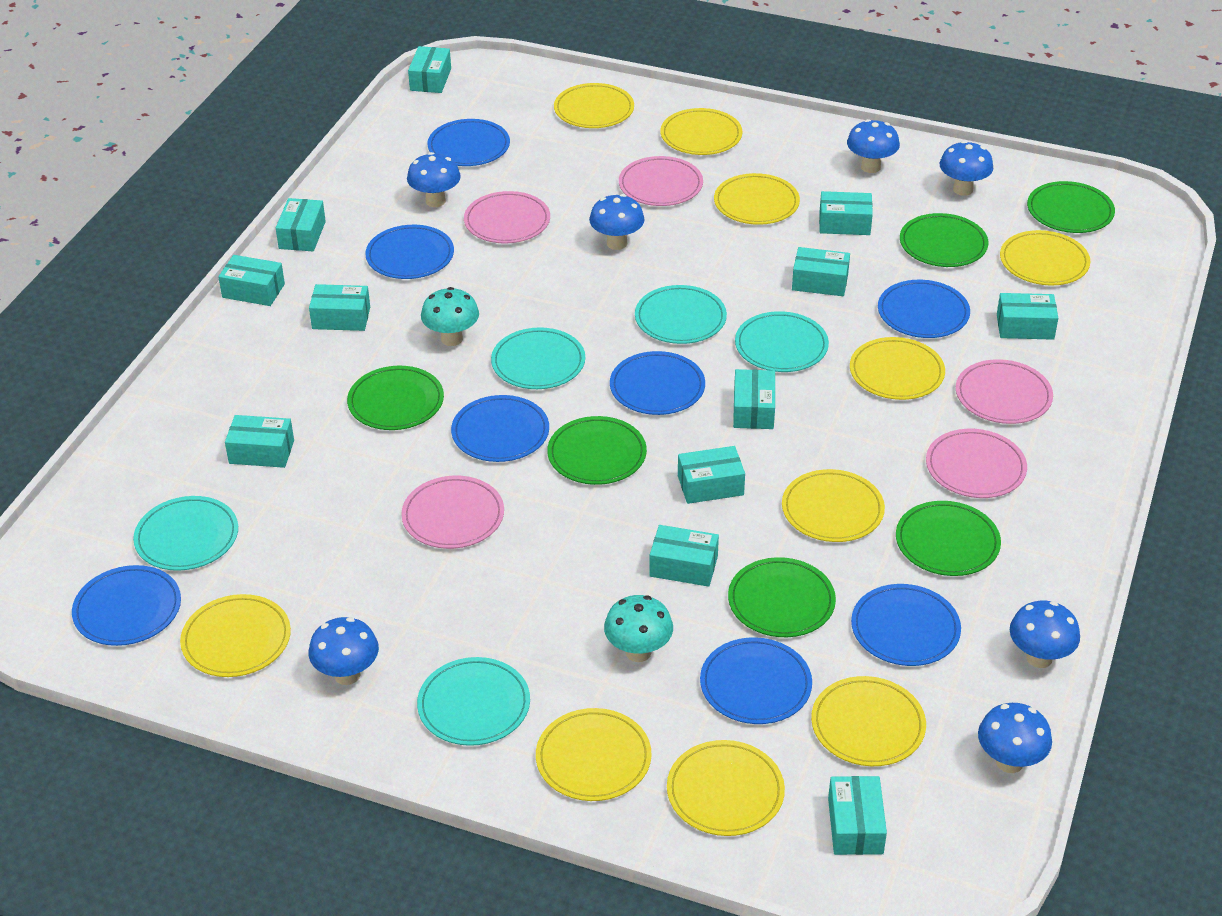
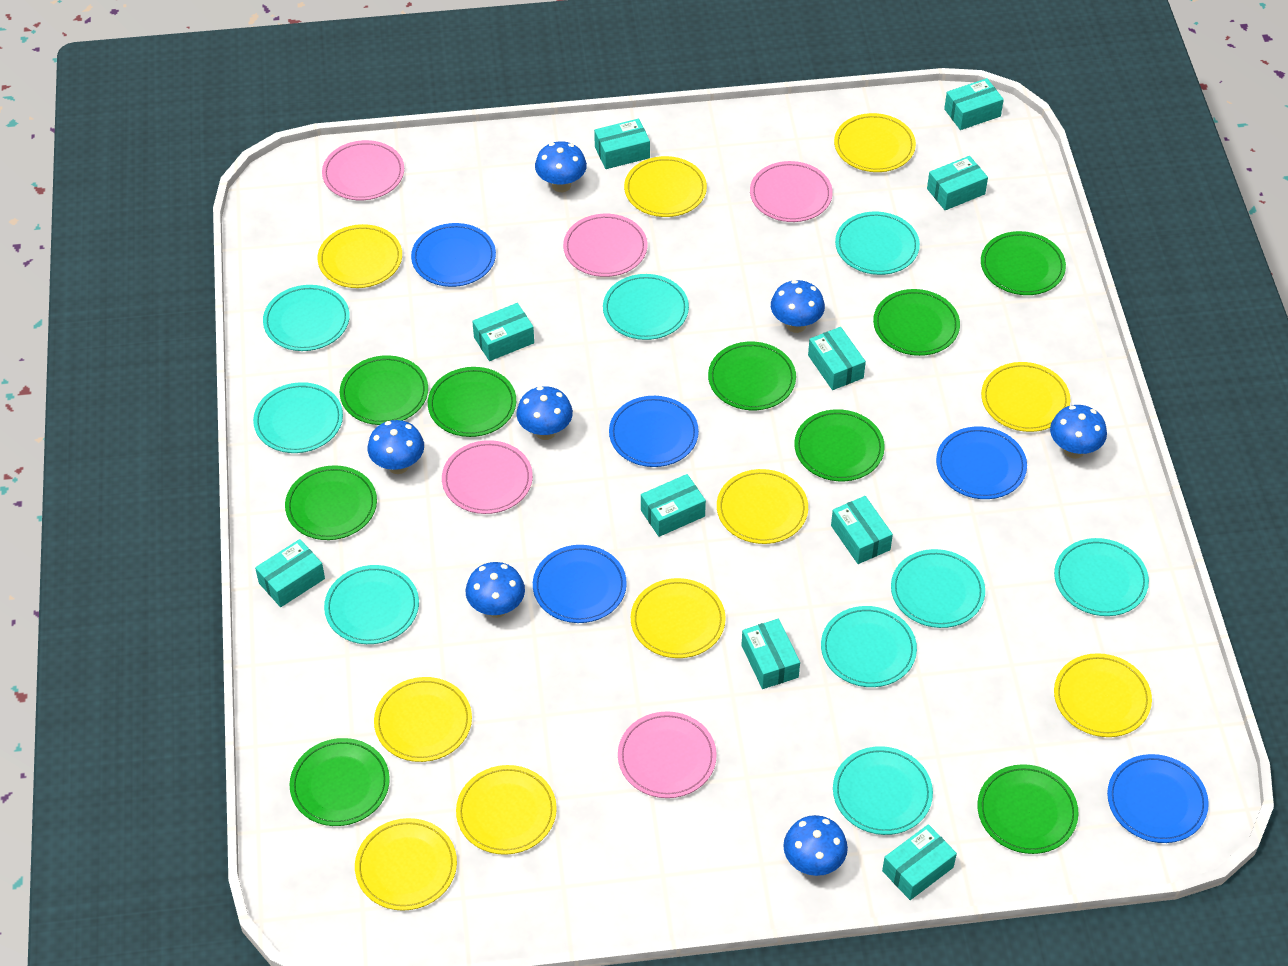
blue plate: [72,565,181,646] [365,225,454,279] [427,119,510,166] [451,395,549,462] [610,351,705,415] [700,637,812,724] [851,584,961,666] [878,280,970,338] = 8 -> [411,223,496,287] [533,545,627,623] [609,396,699,467] [936,427,1027,499] [1107,754,1209,843] = 5
green plate: [347,366,444,430] [547,416,647,485] [728,557,836,637] [896,501,1001,576] [900,213,988,267] [1027,181,1115,233] = 6 -> [285,465,377,540] [290,738,390,826] [340,355,428,425] [428,367,516,437] [708,342,796,410] [794,409,885,481] [873,289,960,356] [977,764,1078,854] [981,231,1066,295] = 9
turquoise box: [218,255,285,306] [225,415,294,468] [276,198,326,251] [309,284,370,331] [408,46,451,93] [649,525,719,587] [678,446,745,504] [733,369,775,429] [792,247,850,296] [819,191,873,235] [828,776,887,855] [997,293,1058,340] = 12 -> [255,539,325,607] [472,303,534,361] [594,119,650,169] [641,474,706,537] [742,619,800,689] [808,327,866,390] [831,496,893,564] [882,824,957,900] [927,156,988,210] [944,78,1004,130] = 10
turquoise mushroom: [421,287,479,346] [604,595,673,662] = 2 -> none = 0
turquoise plate: [133,496,238,571] [417,657,530,746] [491,327,585,389] [635,285,727,344] [735,311,829,372] = 5 -> [253,382,343,453] [263,285,350,351] [324,565,419,644] [603,274,689,340] [821,606,917,687] [833,746,933,835] [835,212,920,275] [891,549,985,628] [1054,538,1149,616] = 9

